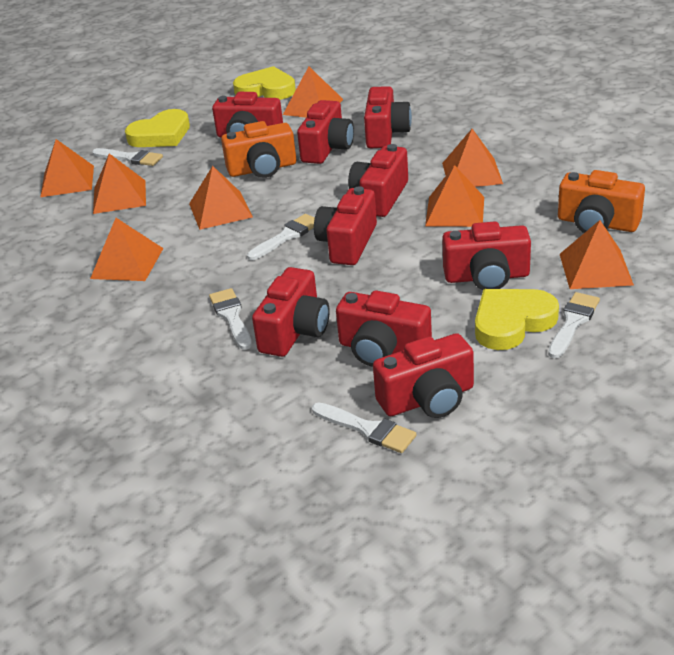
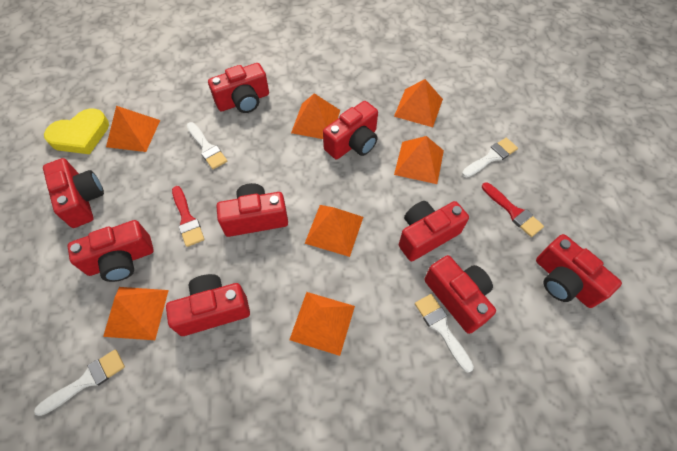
orange camera: [221,121,296,178] [558,170,645,233] = 2 -> none = 0
orange pyramid: [40,139,94,197] [90,218,163,281] [93,154,146,214] [189,166,253,230] [283,67,343,118] [425,165,484,227] [442,129,503,187] [560,220,634,289] = 8 -> [103,287,169,340] [106,106,160,152] [289,292,355,356] [291,93,340,139] [304,205,363,257] [394,79,443,127] [394,136,444,184] = 7
red brush: none = 0 -> [172,186,204,247] [482,182,544,237] = 2
white brush: [92,148,163,166] [209,288,252,350] [247,214,315,260] [312,402,417,453] [548,292,600,358] = 5 -> [34,349,125,416] [187,122,228,169] [415,294,474,373] [462,138,518,177] = 4
yellow heart: [125,109,190,147] [233,66,296,100] [475,289,559,350] = 3 -> [44,109,109,154] = 1

